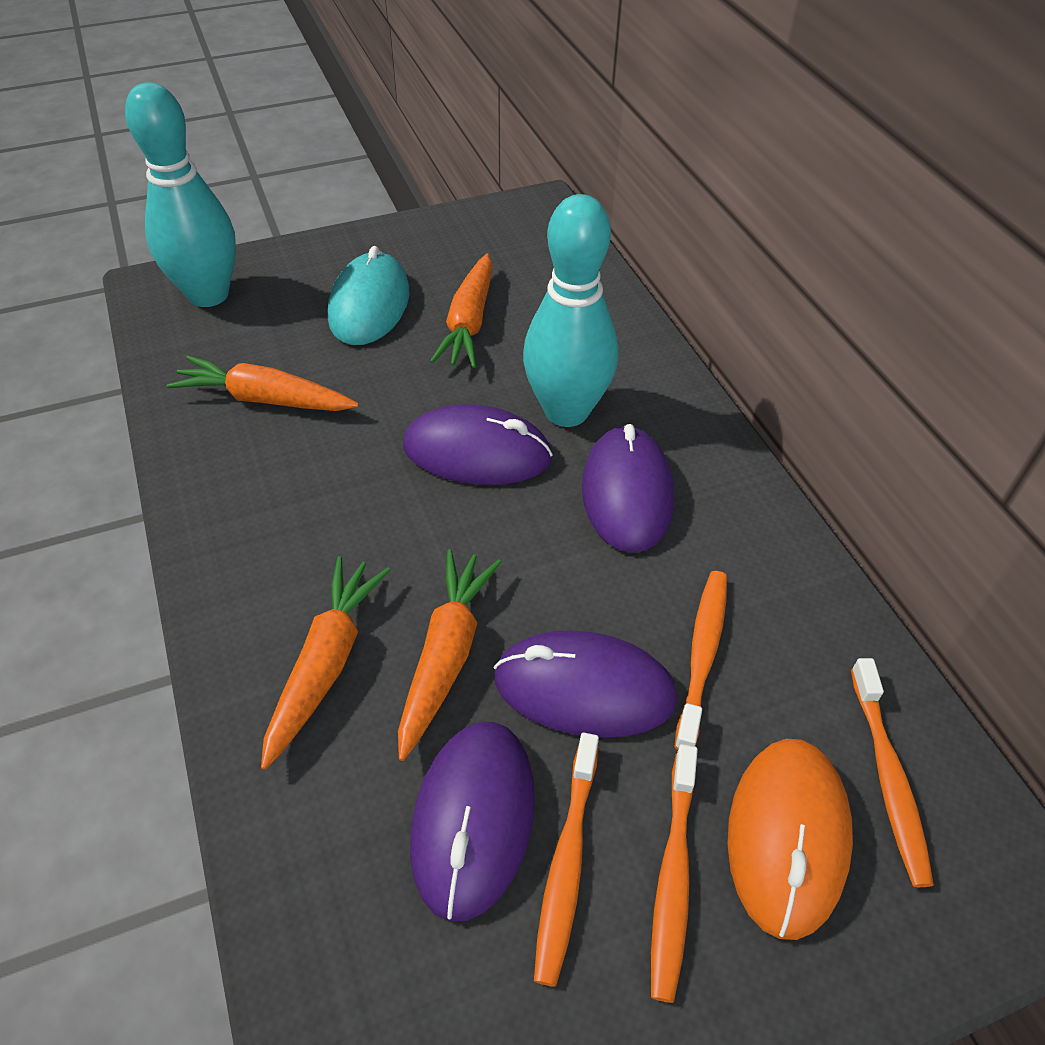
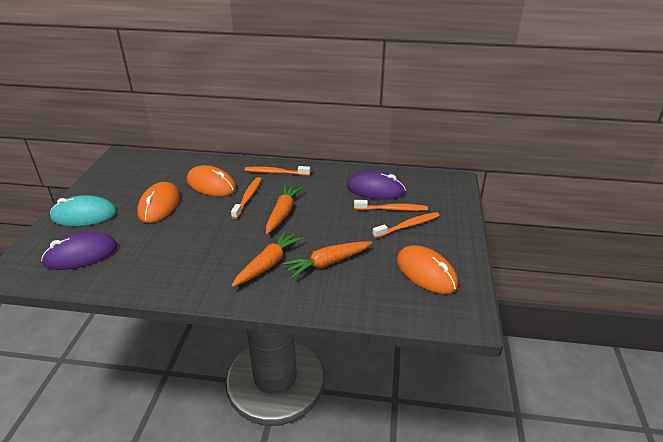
orange carrot: [167,356,359,411] [261,556,390,770] [398,549,501,761] [430,253,493,368] = 4 -> [232,230,303,287] [266,184,303,234] [282,241,372,278] = 3
orange mouse: [727,739,853,940] = 1 -> [137,182,180,223] [187,165,236,196] [397,245,458,294] = 3
purple mouse: [403,404,553,485] [410,722,535,921] [494,630,677,738] [582,424,674,553] = 4 -> [41,232,118,270] [347,171,406,200] = 2
turquoise bowling pin: [125,82,236,307] [523,194,618,427] = 2 -> none = 0

